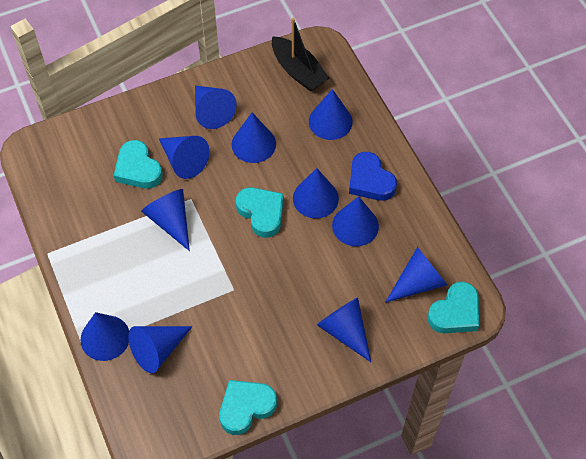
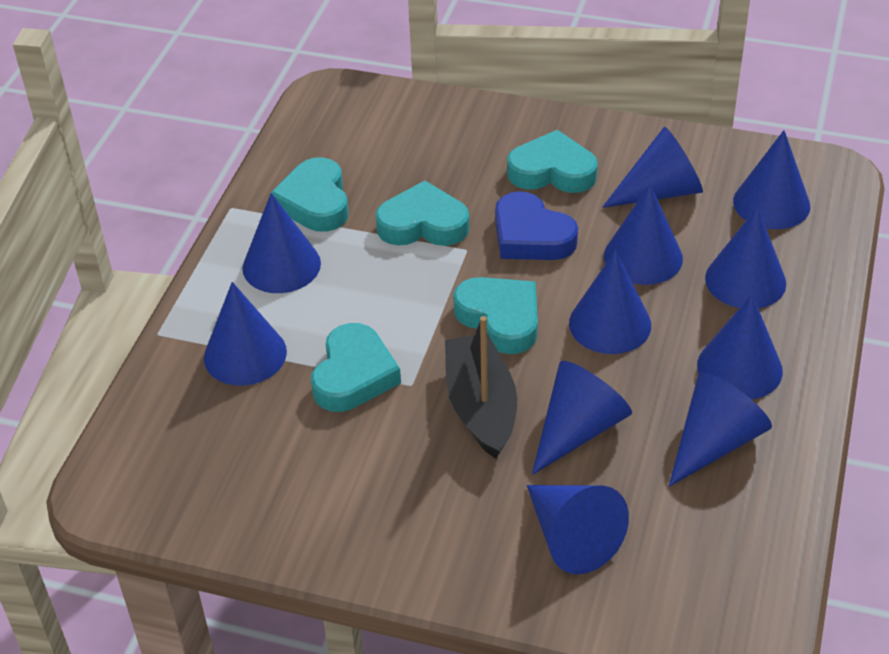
turquoise heart: [114,140,163,189] [219,380,277,435] [236,187,284,238] [427,282,479,333] = 4 -> [270,157,349,232] [311,323,401,412] [376,181,469,246] [453,277,538,354] [507,130,598,193] = 5

